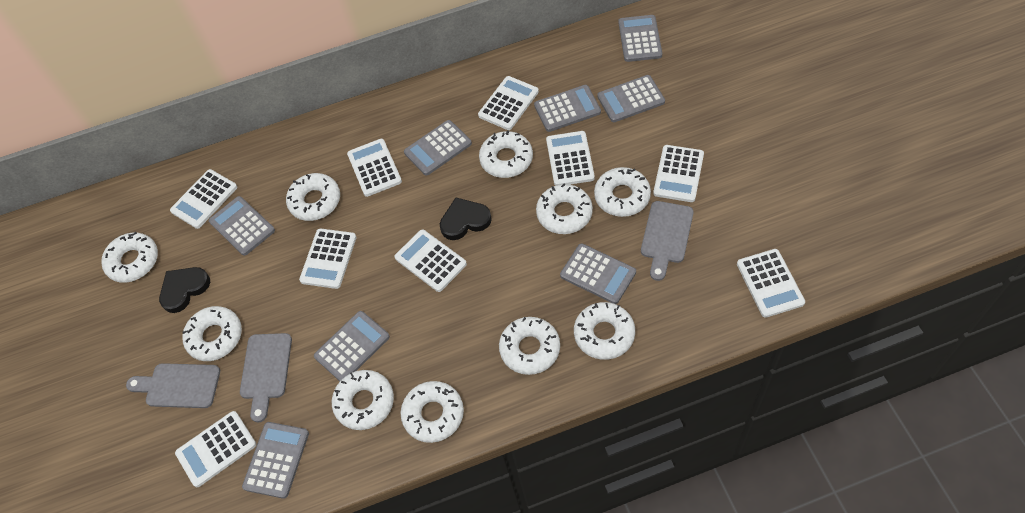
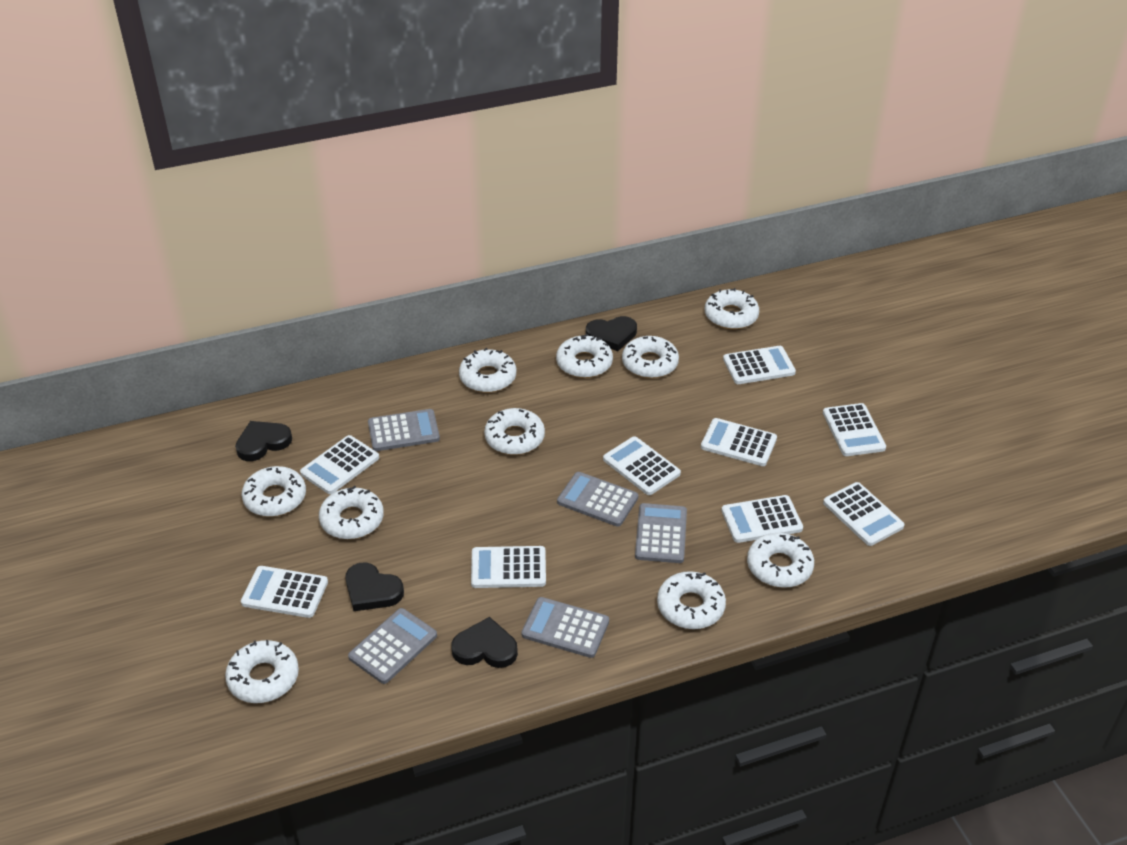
black heart: [159,267,210,313] [440,197,492,240] = 2 -> [235,421,292,461] [345,562,404,611] [451,617,518,668] [586,316,637,351] = 4
grey calculator: [209,196,275,256] [242,422,309,499] [314,311,390,381] [404,120,472,176] [534,85,601,132] [560,243,636,304] [597,75,665,122] [618,15,662,62] = 8 -> [348,608,437,684] [368,409,440,451] [521,597,609,658] [557,472,638,527] [635,503,687,563] = 5
grey cutting board: [126,363,220,408] [240,333,292,423] [641,201,694,281] = 3 -> none = 0

